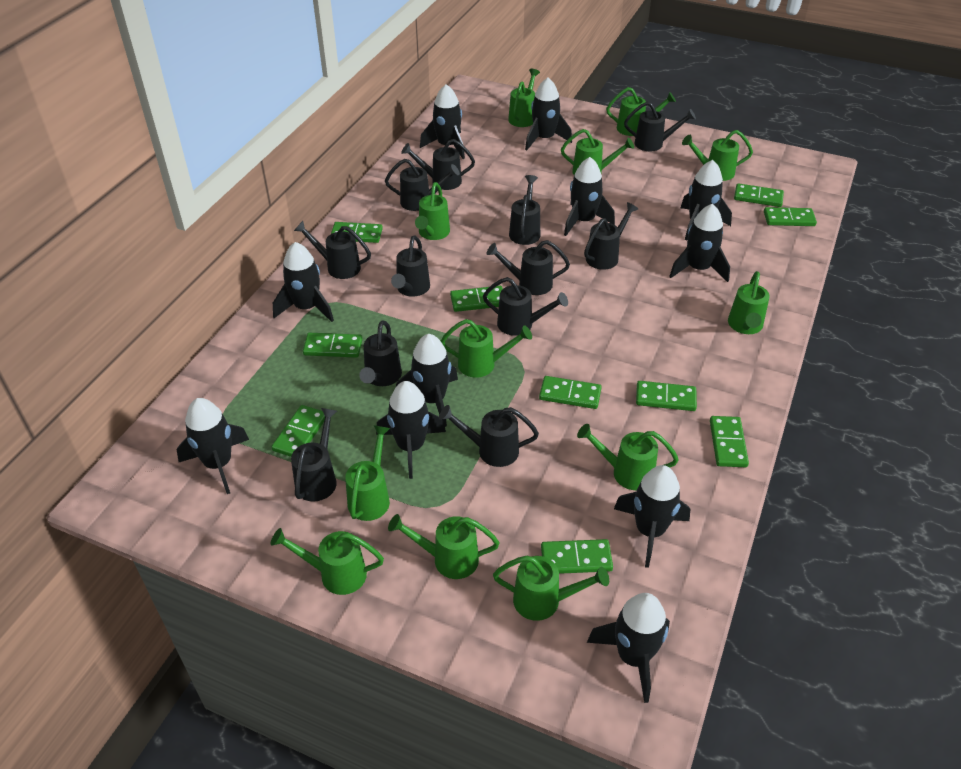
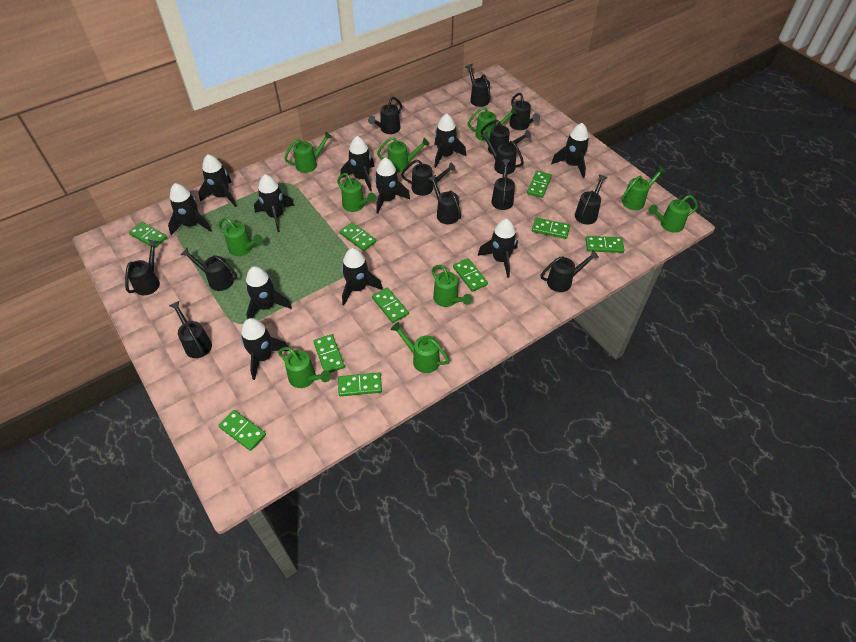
black watering can: [291,408,337,502] [294,221,371,279] [359,320,402,386] [385,159,460,211] [391,235,430,297] [401,139,475,190] [439,405,539,467] [483,277,568,336] [487,240,570,295] [509,175,540,245] [584,202,638,270] [624,102,696,151] = 12 -> [125,240,160,295] [169,301,212,358] [181,248,237,291] [368,97,402,134] [401,160,456,196] [428,175,461,224] [465,64,491,107] [480,132,524,175] [481,120,531,155] [491,159,515,210] [509,93,540,130] [541,249,599,292] [575,174,607,224] = 13
green watering can: [270,528,384,595] [345,425,390,521] [388,514,500,579] [415,182,450,240] [441,319,532,378] [493,556,609,621] [508,69,540,127] [561,129,634,175] [577,424,679,490] [606,87,676,136] [682,130,753,181] [728,271,770,334] = 12 -> [219,217,263,256] [278,347,331,388] [284,131,332,173] [337,173,376,212] [377,137,429,172] [391,322,449,373] [432,265,472,307] [468,107,517,141] [622,166,666,210] [649,195,698,233] = 10

